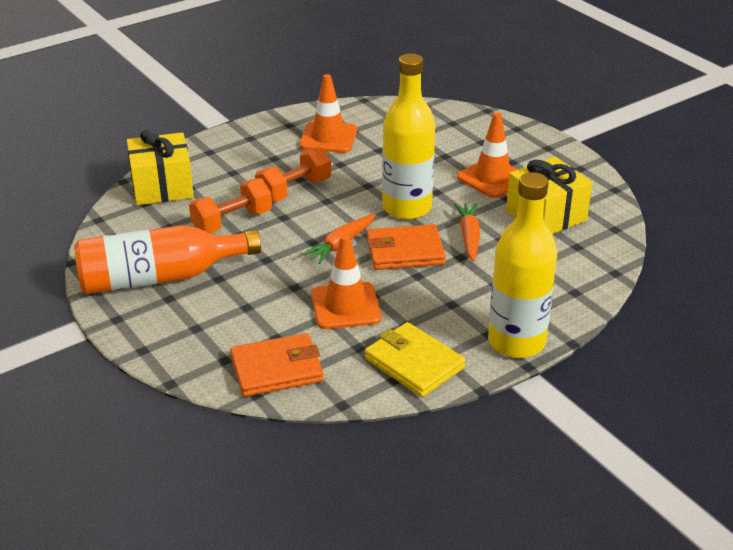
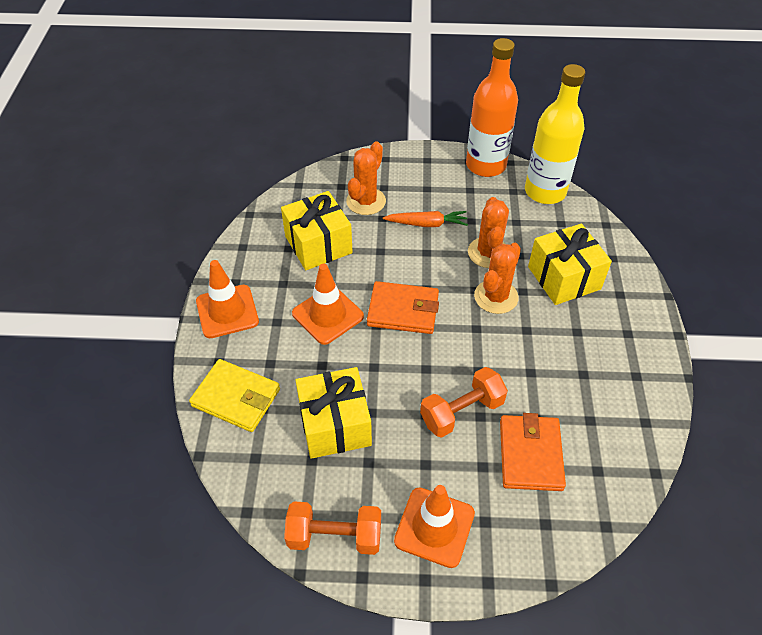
orange cactus: none = 0 -> [346,141,386,215] [468,197,509,268] [474,243,521,314] = 3
orange carrot: [302,214,376,264] [454,203,480,262] = 2 -> [383,211,468,227] = 1
yellow bottle: [382,54,435,220] [488,172,557,358] = 2 -> [525,64,586,204] = 1
yellow gift: [127,130,194,205] [506,156,593,234] = 2 -> [281,191,353,270] [296,367,372,459] [528,223,612,305] = 3

